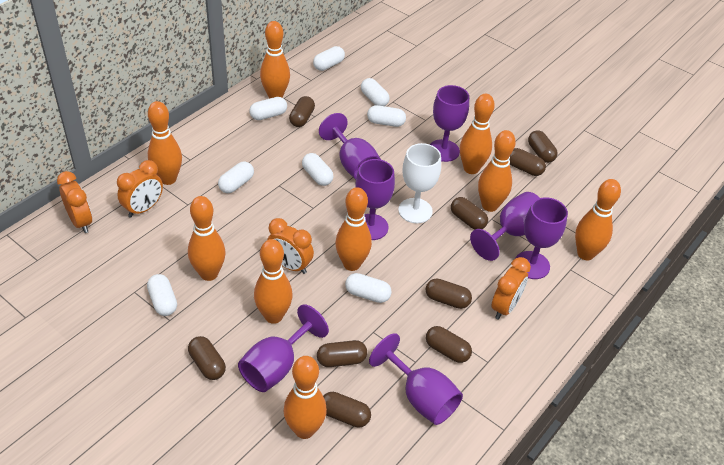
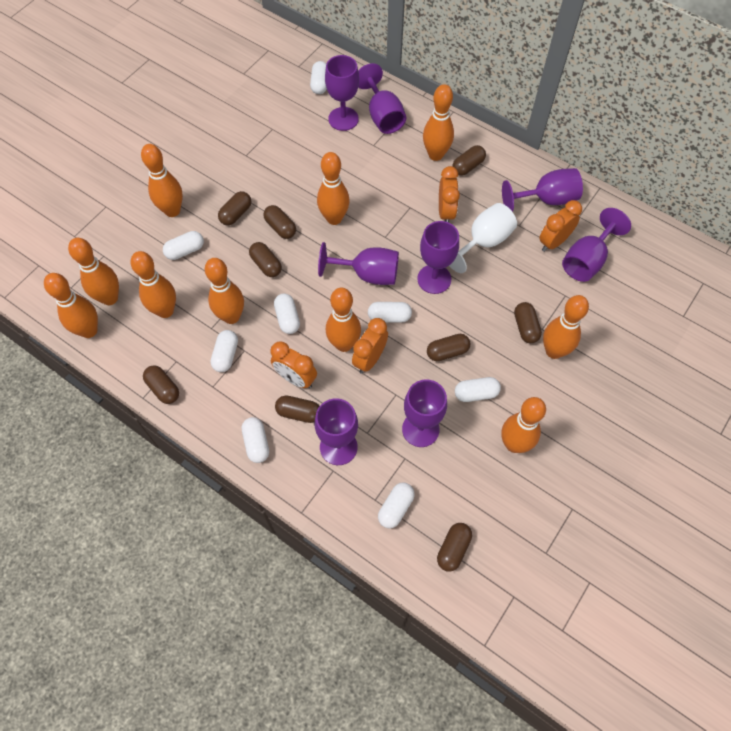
orange bowling pin: [148,101,182,185] [188,196,225,281] [254,239,293,324] [260,21,290,99] [284,356,327,439] [335,187,372,271] [460,94,495,174] [478,130,516,212] [575,179,621,260] = 9 -> [44,273,98,338] [68,238,119,305] [131,251,176,318] [141,144,183,217] [205,258,244,324] [317,152,350,225] [326,288,361,352] [423,84,454,161] [502,397,546,453] [543,295,589,359] = 10
purple goblet: [238,304,329,392] [319,113,381,179] [355,159,395,240] [369,333,463,425] [429,85,469,162] [470,192,540,261] [515,197,568,279] = 7 -> [315,398,358,465] [318,242,399,285] [325,55,359,131] [358,63,406,134] [402,380,447,447] [417,221,459,294] [502,168,583,212] [562,208,631,282] = 8

